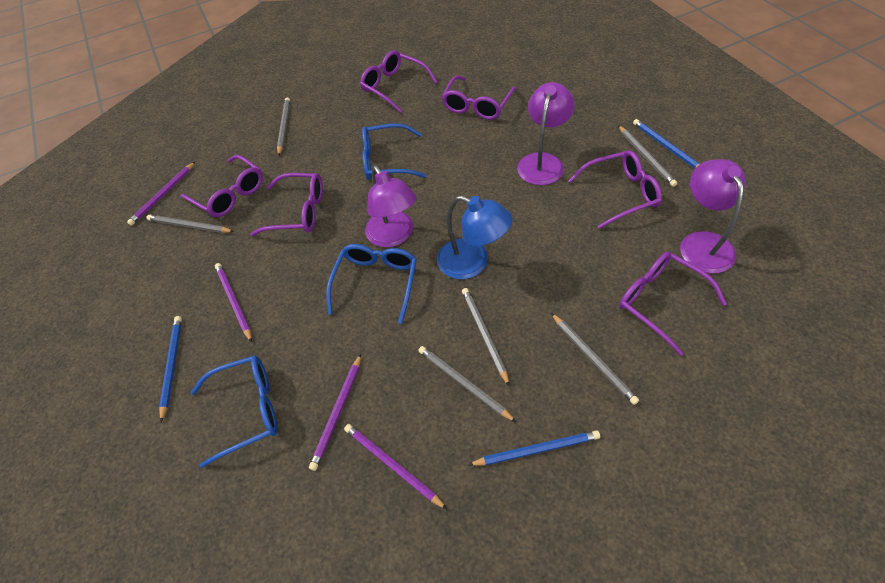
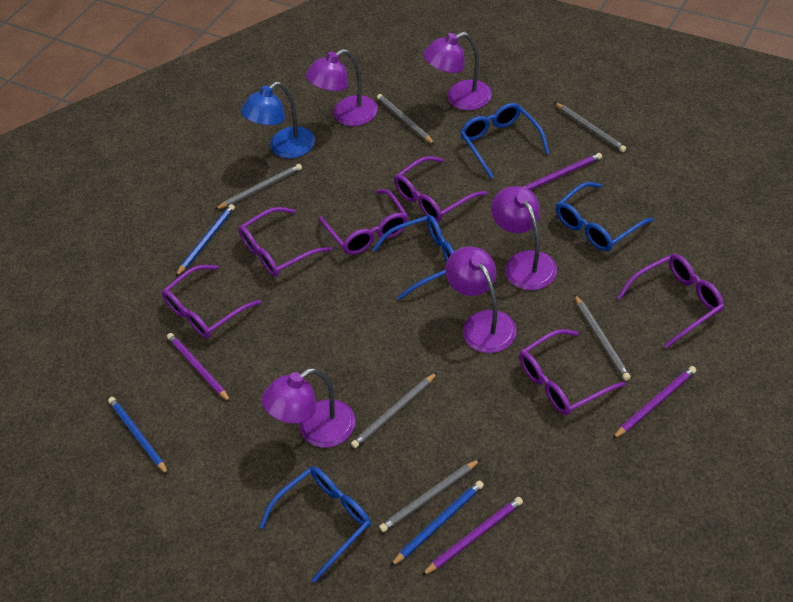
blue glasses: [191,355,278,468] [326,244,417,324] [362,123,427,180] = 3 -> [259,466,371,583] [372,215,454,300] [460,103,549,178] [556,182,653,251] = 4
purple lamp: [365,165,416,247] [517,82,575,185] [680,159,746,273] = 3 -> [262,368,355,448] [306,49,378,126] [423,32,492,110] [445,246,517,353] [491,186,557,290] = 5

